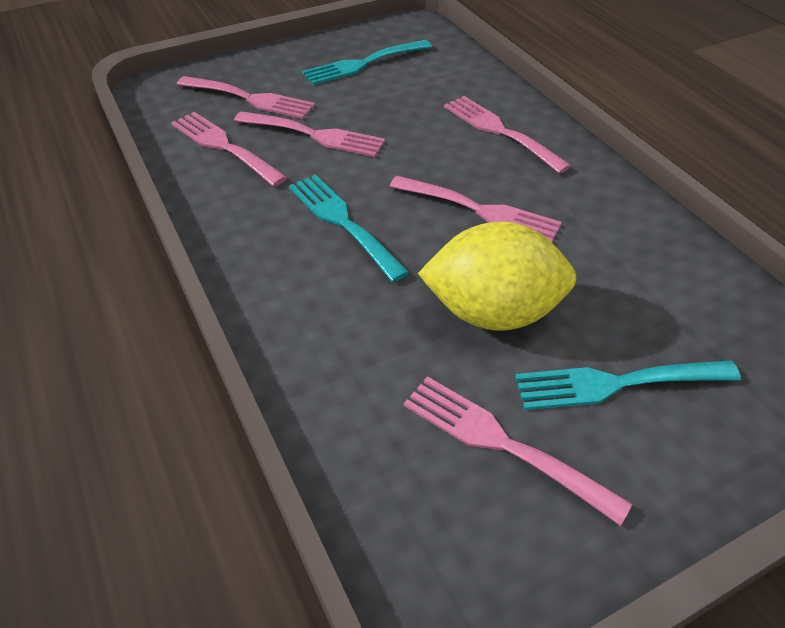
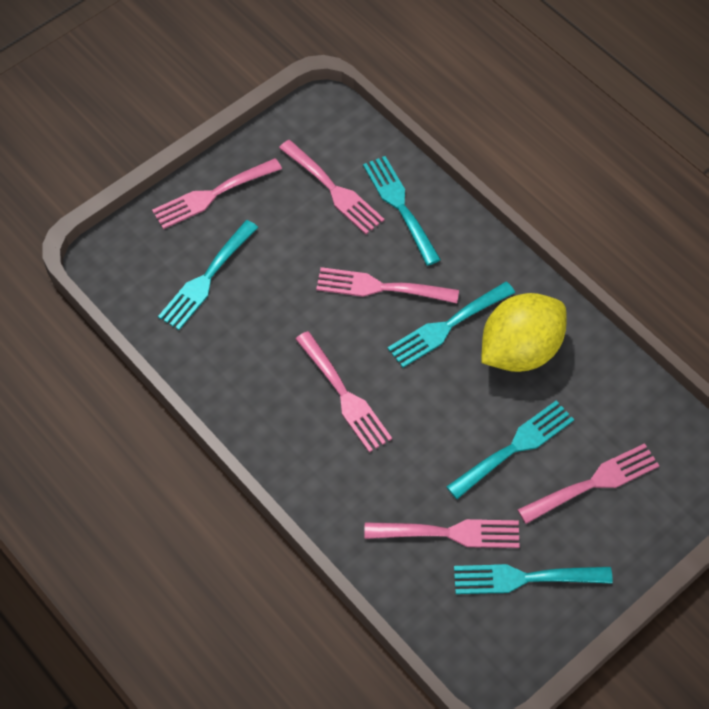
turquoise fork: [289,175,409,282] [302,40,432,85] [515,360,741,410] = 3 -> [158,220,258,330] [363,156,441,266] [387,282,515,368] [446,401,574,499] [454,564,613,594] = 5

